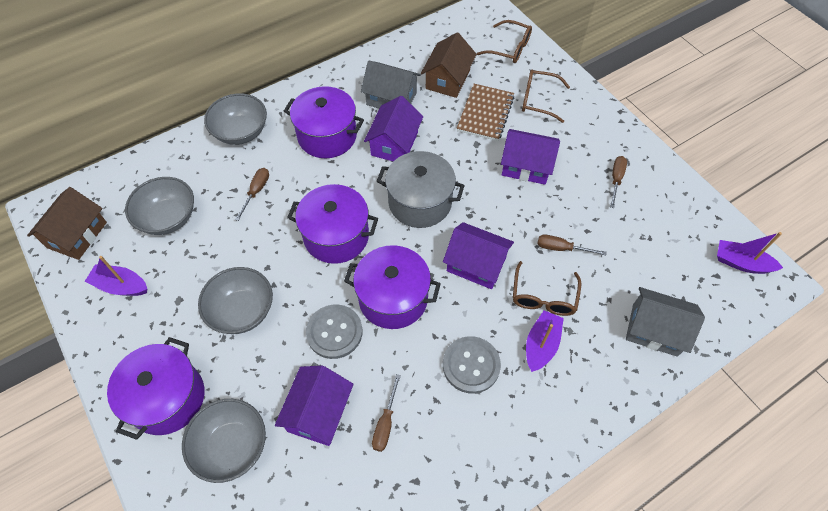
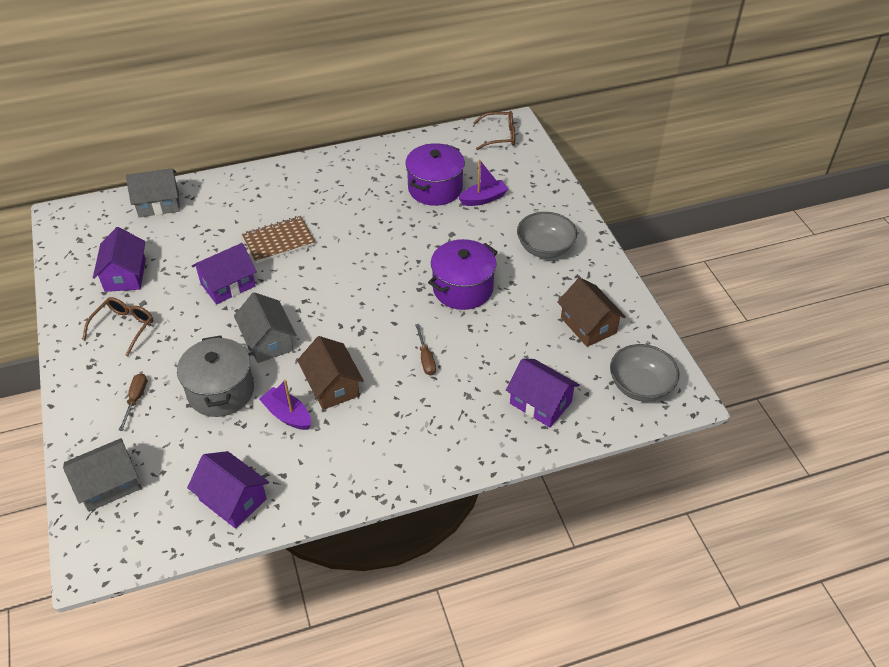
brown glasses: [477,20,532,63] [513,261,581,316] [522,70,570,123] = 3 -> [83,297,153,357] [473,111,515,150] = 2
brown screwdriver: [235,168,269,221] [372,374,401,452] [538,235,607,255] [610,156,627,208] = 4 -> [119,373,147,431] [415,324,436,375] = 2
grey bowl: [125,177,194,235] [182,399,266,483] [198,267,273,334] [204,93,267,145] = 4 -> [517,212,577,258] [610,344,679,401] = 2
grey button: [306,304,362,359] [443,336,501,394] = 2 -> none = 0
grey house: [361,61,421,108] [626,287,705,357] = 2 -> [63,438,140,512] [126,168,180,217] [234,292,296,363] = 3
purple boat: [85,256,147,296] [526,310,564,372] [717,232,783,274] = 3 -> [259,379,311,430] [459,160,508,206] = 2
purple pot: [107,337,204,440] [284,86,364,158] [287,184,378,264] [344,245,441,329] = 4 -> [406,143,465,206] [428,239,498,310] = 2

